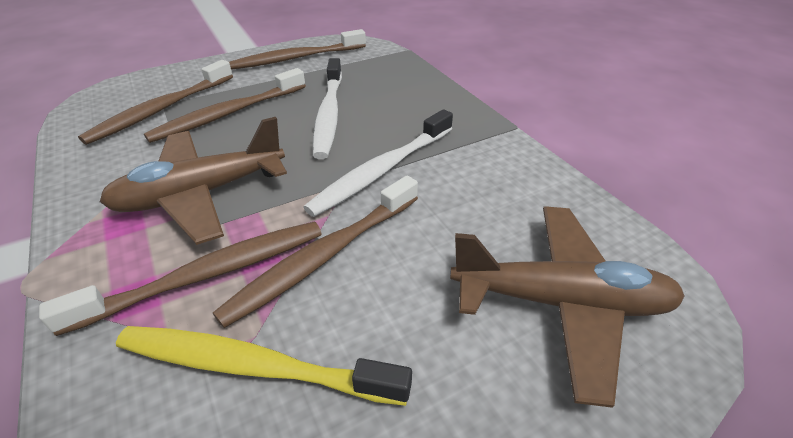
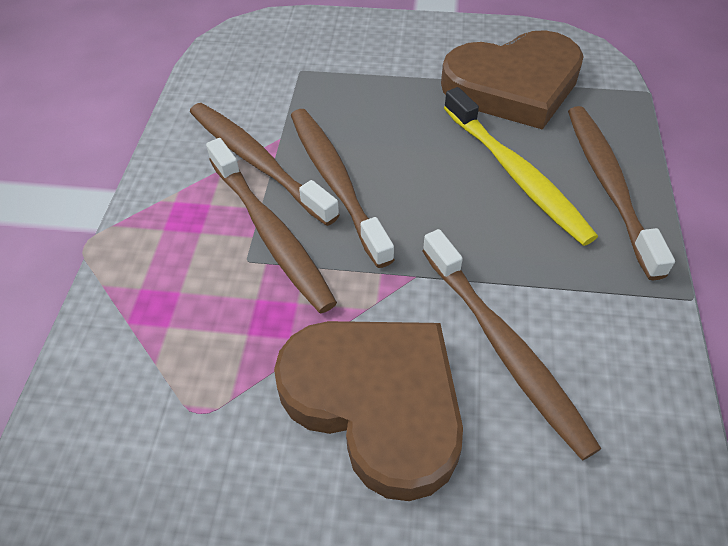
brown heart: none = 0 -> [274,321,463,501] [441,30,584,130] = 2
brown plane: [100,117,287,245] [450,206,685,408] = 2 -> none = 0
white toothbrush: [303,109,453,217] [313,58,342,159] = 2 -> none = 0

